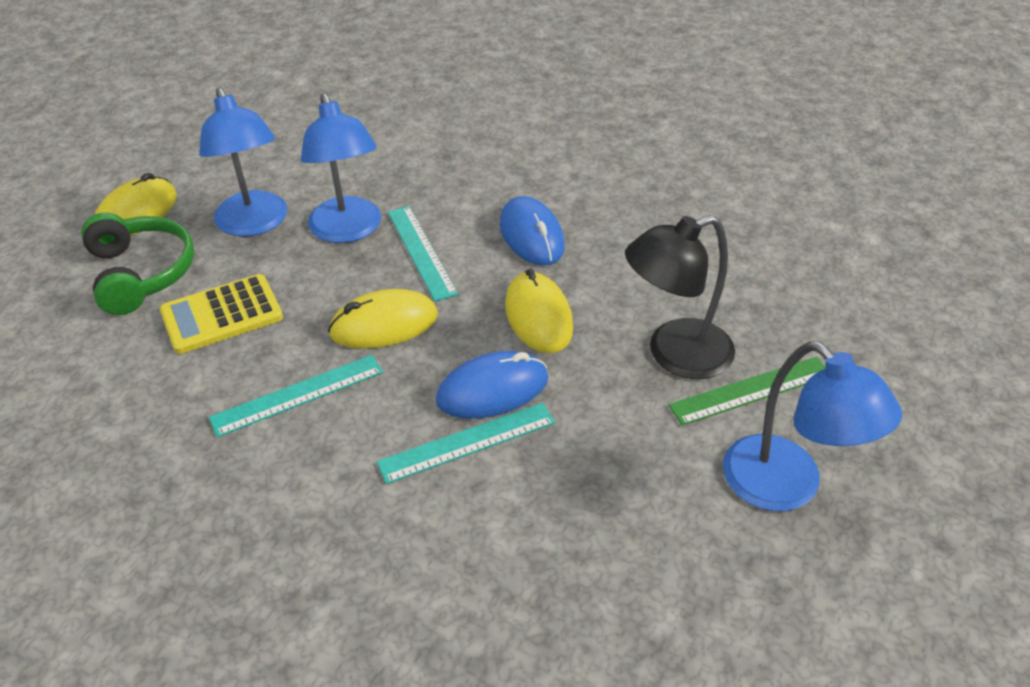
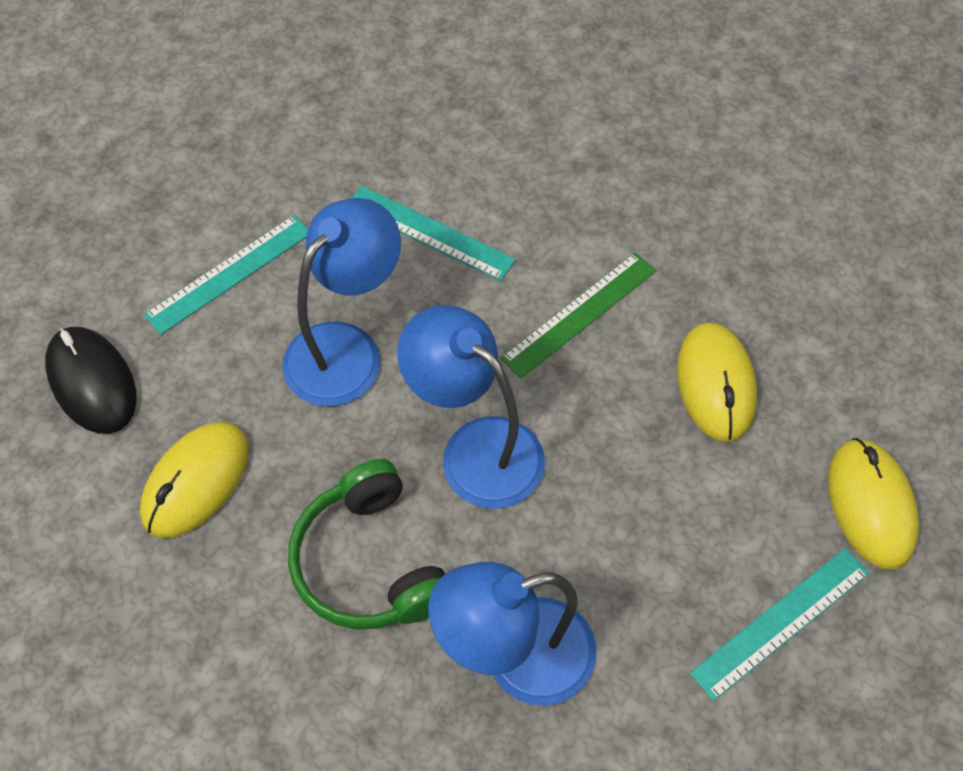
black lamp: [625,215,735,379] = 1 -> none = 0
black mouse: none = 0 -> [45,327,137,434] = 1
blue mouse: [436,351,549,419] [500,196,565,266] = 2 -> none = 0
yellow calculator: [160,274,283,354] = 1 -> none = 0

